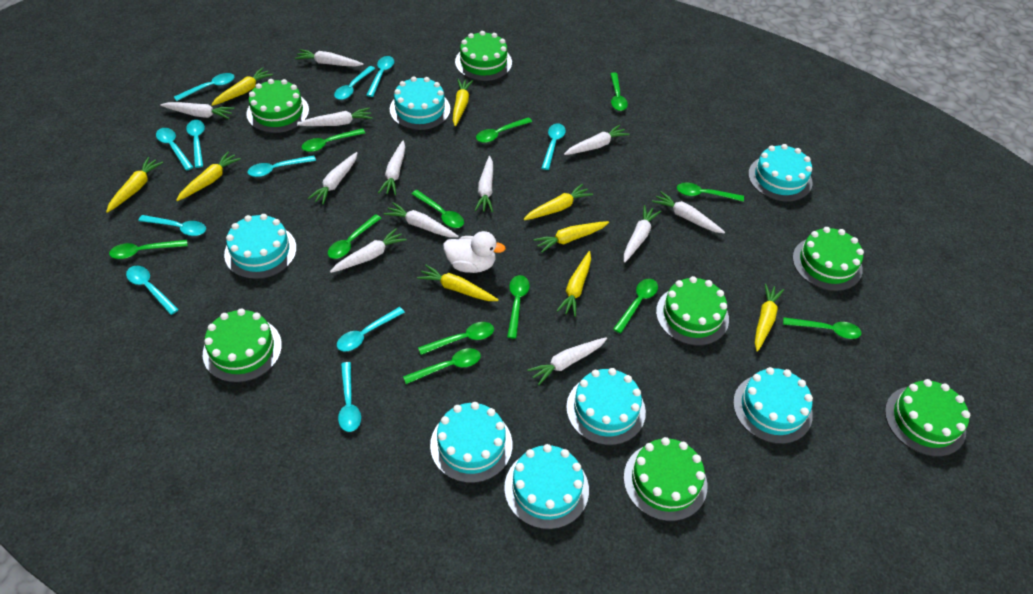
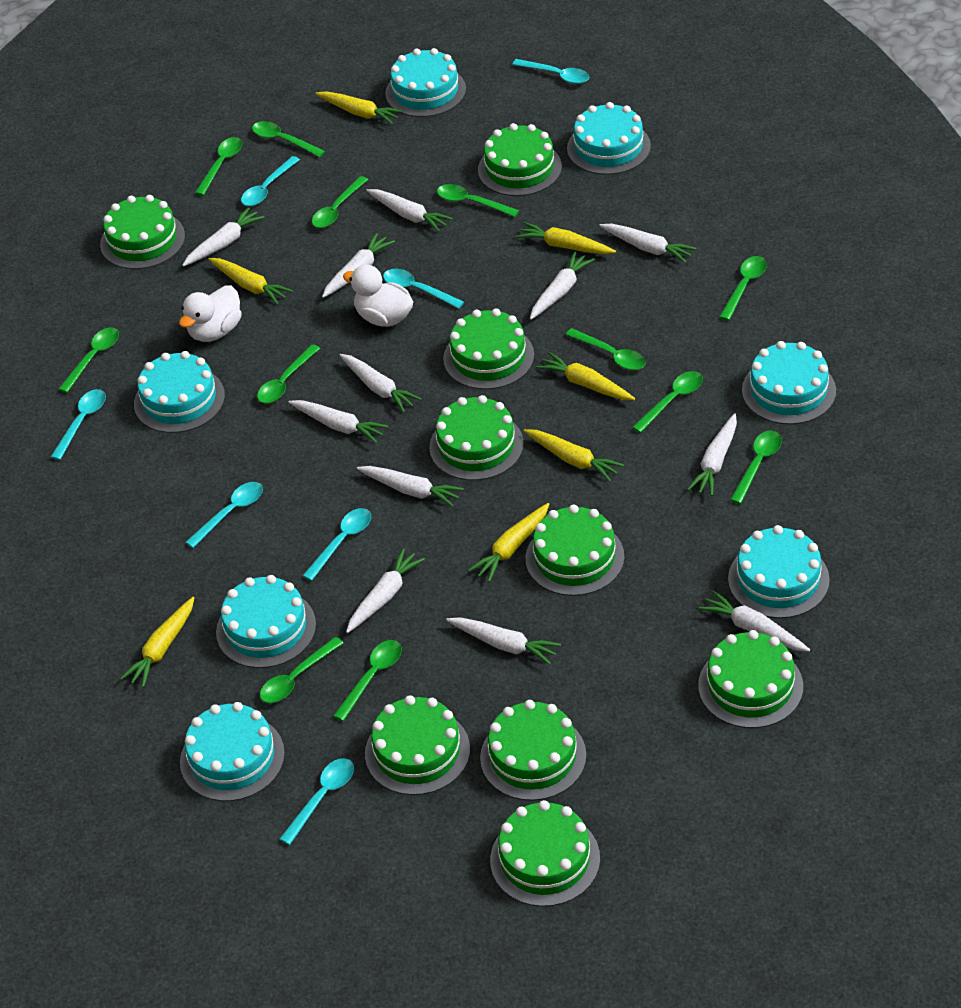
green cake: [203,308,282,383] [246,79,309,133] [455,31,512,81] [623,437,707,521] [656,276,729,346] [793,227,864,291] [885,379,970,457] = 7 -> [100,195,185,269] [365,695,470,795] [429,395,524,480] [443,308,534,390] [478,123,562,196] [480,700,586,801] [490,800,600,907] [525,504,624,596] [698,630,803,728] = 9
turquoise spoon: [126,266,179,315] [138,215,206,236] [156,128,193,171] [174,73,234,101] [186,120,205,168] [248,155,316,177] [334,66,375,100] [337,307,405,351] [338,362,361,432] [367,56,394,97] [542,124,566,170] = 11 -> [51,389,106,460] [185,482,263,548] [241,156,300,206] [280,758,354,845] [303,508,371,581] [383,269,464,309] [512,59,589,84] = 7
white duck: [443,231,506,273] = 1 -> [179,285,242,342] [343,265,413,327] = 2
yellow carrot: [106,157,163,213] [176,151,241,201] [211,67,273,106] [417,264,499,301] [453,79,473,126] [523,184,593,220] [533,221,609,253] [557,251,591,317] [755,283,784,352] = 9 -> [120,597,194,688] [208,258,293,305] [315,91,403,124] [468,503,549,582] [516,222,616,254] [524,429,624,482] [536,352,635,400] = 7

